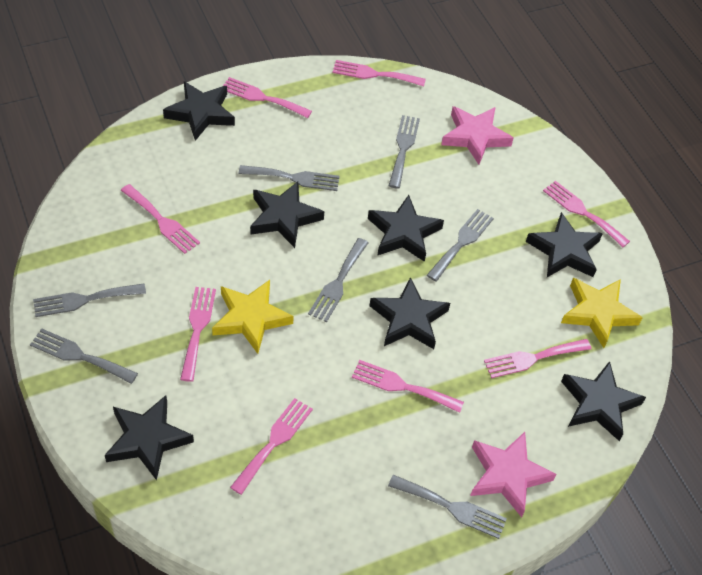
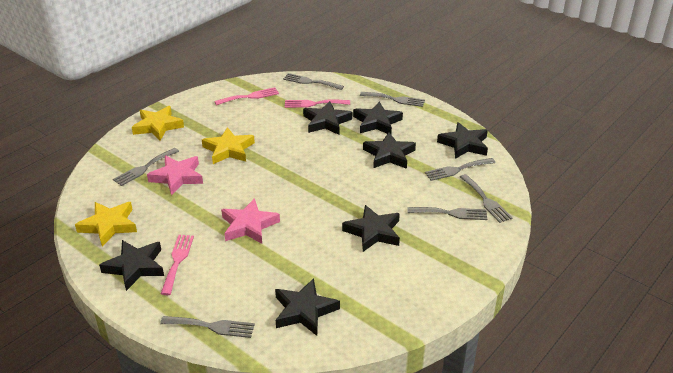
pink fork: [121,184,200,254] [180,287,216,382] [223,77,312,118] [230,398,313,495] [332,60,426,86] [352,360,464,413] [484,339,591,378] [543,181,630,247] = 8 -> [161,235,194,295] [214,87,279,105] [285,99,350,108] = 3
yellow star: [212,280,294,354] [561,278,643,348] = 2 -> [75,202,137,247] [132,106,184,141] [202,127,255,164] = 3

